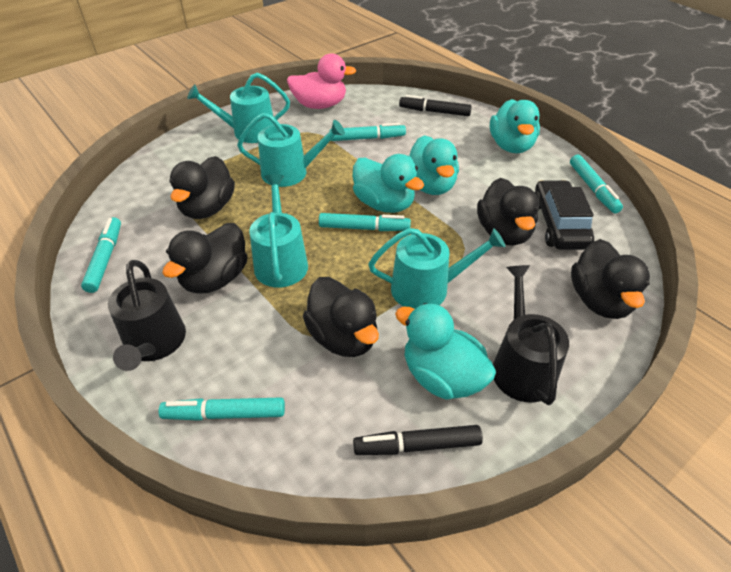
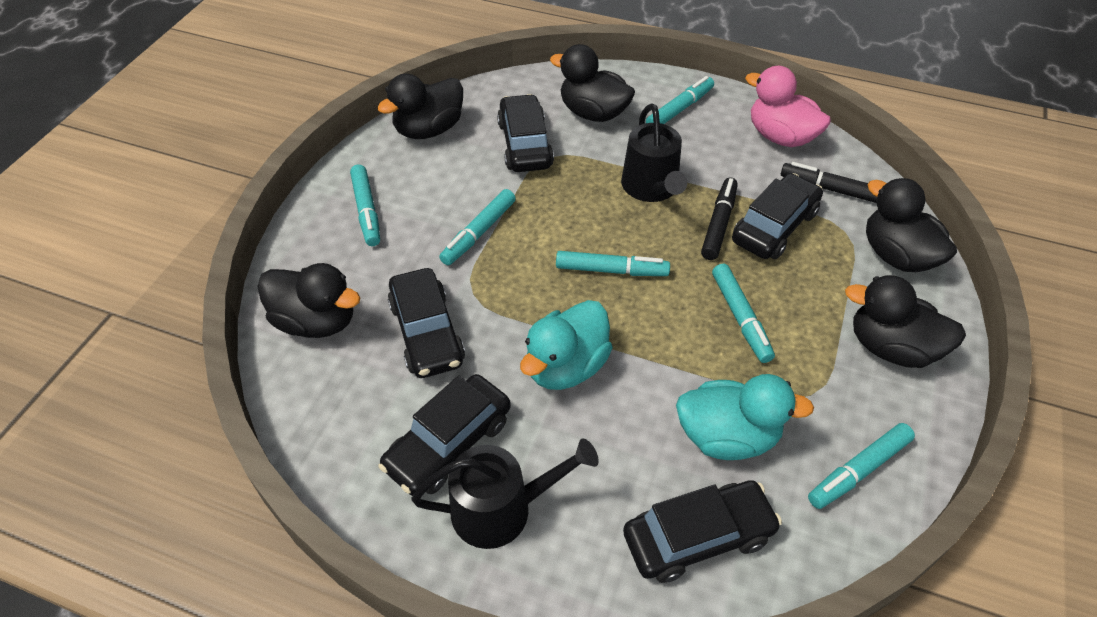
black car: [535,180,594,250] = 1 -> [378,374,511,496] [388,268,465,378] [497,94,554,172] [623,480,782,583] [732,173,823,259] = 5
turquoise duck: [353,154,424,213] [395,303,496,400] [408,135,459,195] [490,99,540,153] = 4 -> [520,300,613,390] [676,374,814,460] = 2
turquoise marker: [81,217,121,293] [158,397,285,421] [319,213,411,231] [329,123,406,141] [570,155,623,213] = 5 -> [350,165,380,246] [439,189,516,265] [556,251,670,276] [646,76,714,124] [712,264,775,363] [808,423,915,509] = 6
turquoise watering can: [187,73,290,143] [237,113,345,187] [249,174,308,287] [368,228,506,309] = 4 -> none = 0

